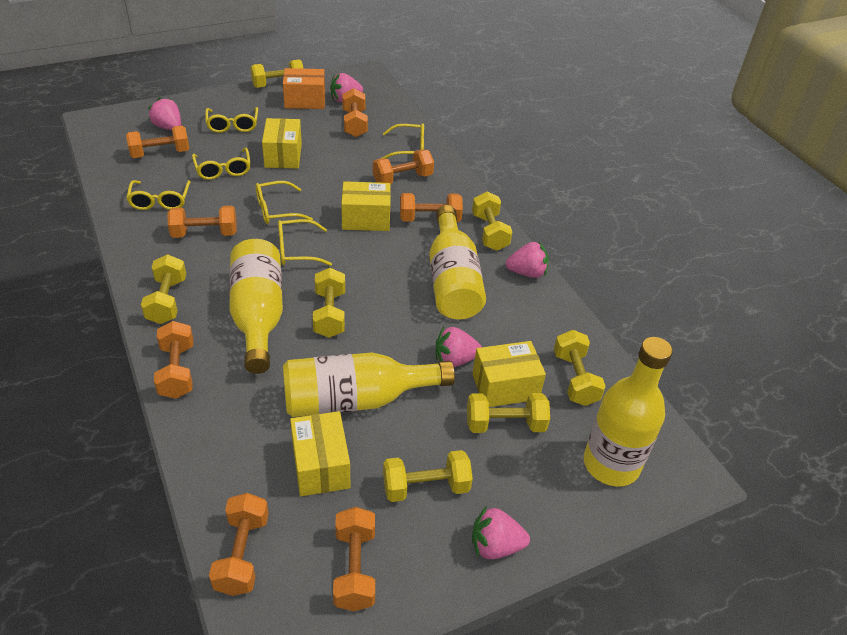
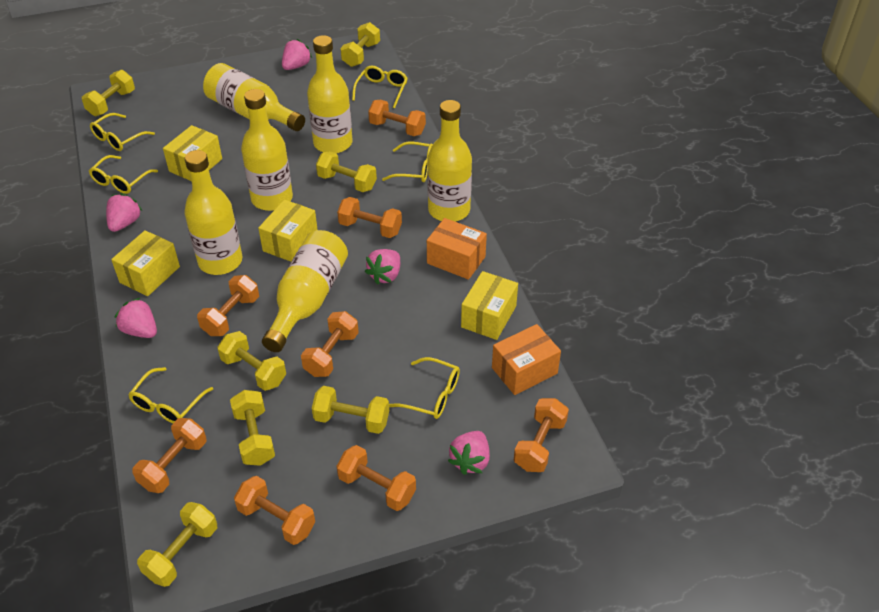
orange box: [283,68,325,109] = 1 -> [427,218,487,280] [492,324,561,395] = 2
yellow bottle: [229,239,283,374] [283,352,455,417] [429,205,486,319] [584,337,672,487] = 4 -> [184,150,242,275] [203,63,305,131] [241,89,293,211] [262,230,348,352] [307,35,353,153] [427,100,472,222] = 6

